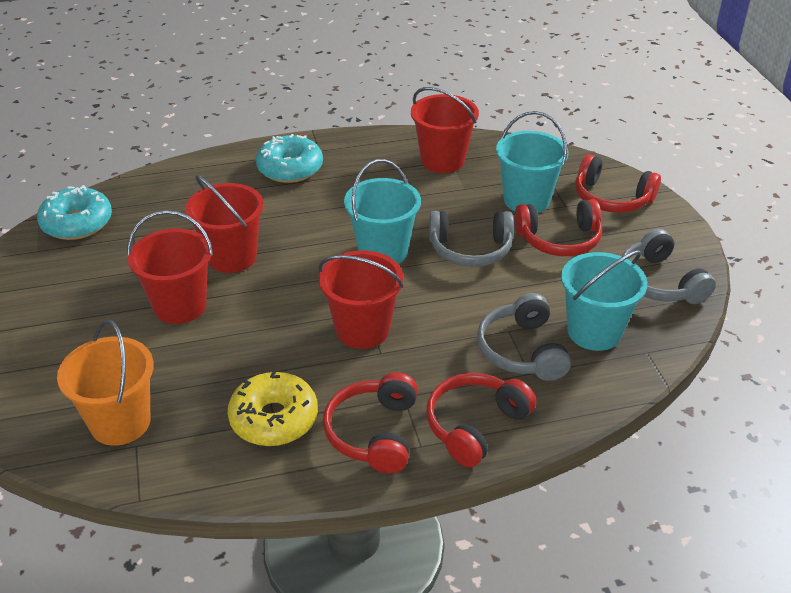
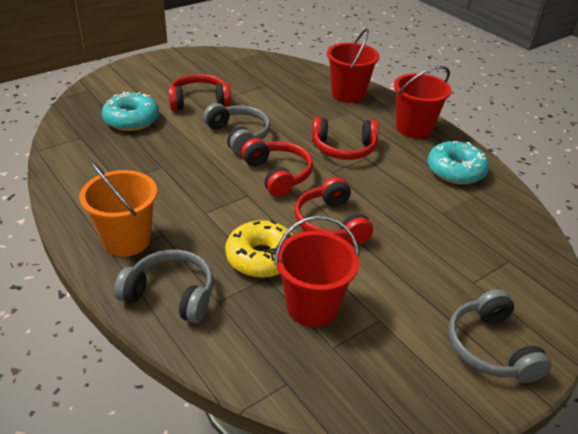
red bucket: [127,210,213,324] [185,175,264,273] [318,250,404,349] [411,87,479,173] = 4 -> [274,215,359,327] [327,28,379,103] [394,66,451,139] = 3
turquoise bucket: [344,159,421,264] [496,111,569,213] [561,250,647,351] = 3 -> none = 0

